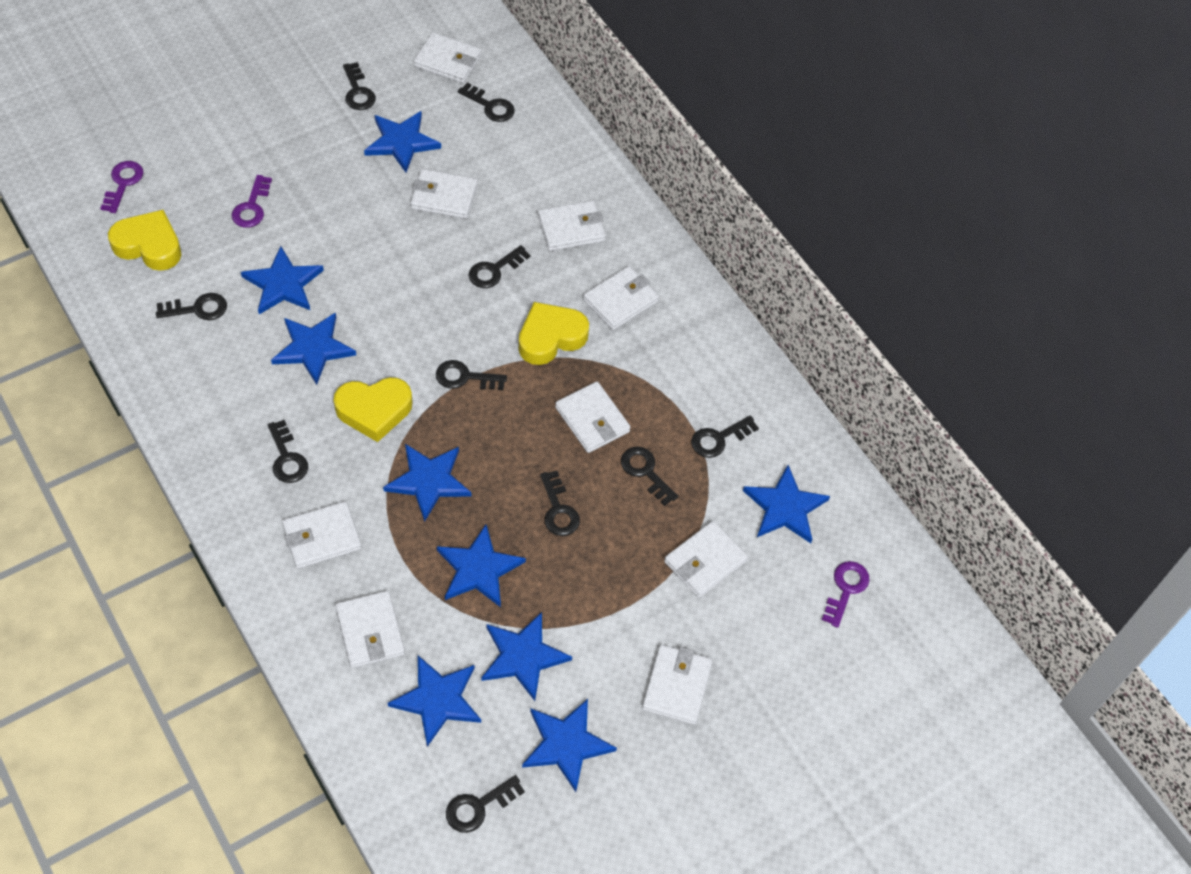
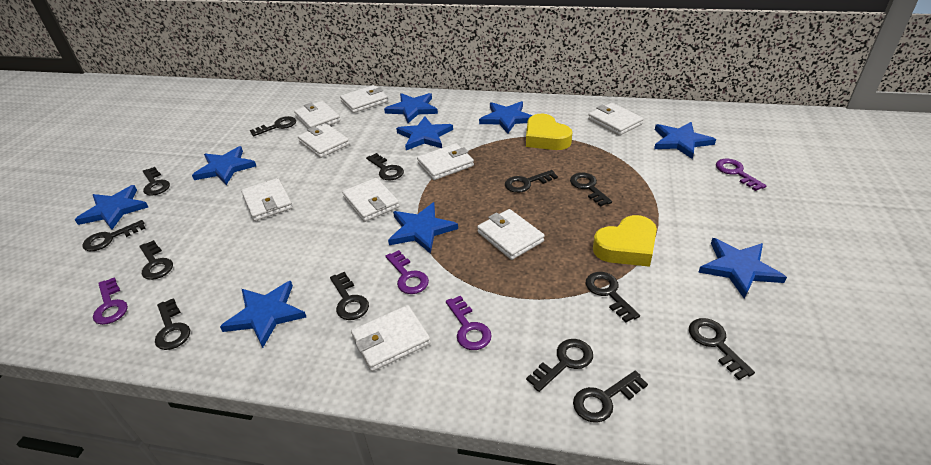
black key: [156,293,227,320] [268,420,308,483] [343,62,376,110] [436,360,507,390] [446,775,525,833] [458,83,515,122] [469,245,530,288] [540,471,580,536] [621,447,678,506] [691,416,759,458] = 10 -> [82,220,146,251] [139,240,173,280] [143,167,170,196] [155,298,190,350] [250,116,296,136] [330,272,369,320] [366,153,404,180] [505,170,558,193] [526,339,593,392] [570,173,612,207] [573,371,648,423] [586,272,640,323] [689,318,755,380] = 13
purple key: [100,161,143,213] [232,175,272,228] [822,561,870,628] = 3 -> [93,277,128,325] [386,250,429,294] [446,296,492,350] [716,159,766,191] = 4
yellow heart: [108,210,181,271] [334,377,412,442] [519,302,589,365] = 3 -> [526,114,572,150] [593,215,657,267] = 2

